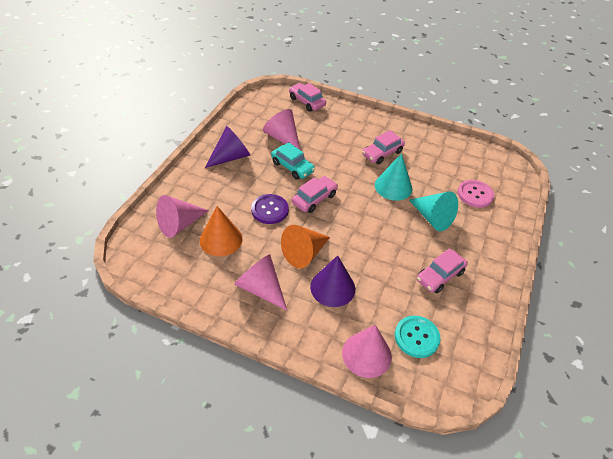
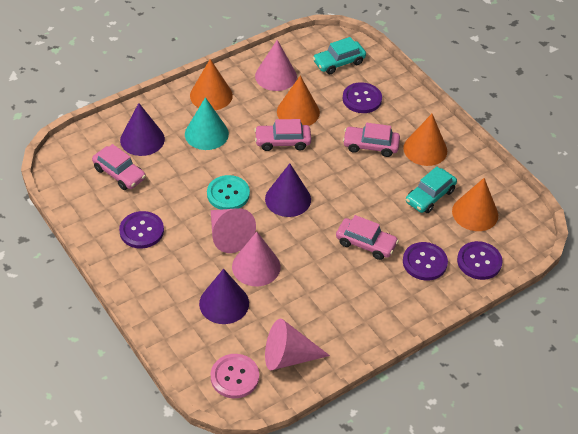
orange cone: [200,206,242,257] [281,225,330,268] = 2 -> [190,59,233,110] [277,75,320,126] [403,114,447,166] [452,178,498,231] = 4
purple button: [251,194,289,224] = 1 -> [119,211,164,249] [342,82,382,113] [403,242,448,281] [457,241,503,280] = 4
purple cone: [205,126,250,168] [310,255,355,307] = 2 -> [120,103,165,156] [199,269,249,324] [265,163,311,217] = 3
turquoise car: [271,142,315,180] = 1 -> [313,37,366,74] [406,167,457,213] = 2
turquoise cone: [375,153,412,201] [409,192,458,231] = 2 -> [185,97,229,150] = 1

